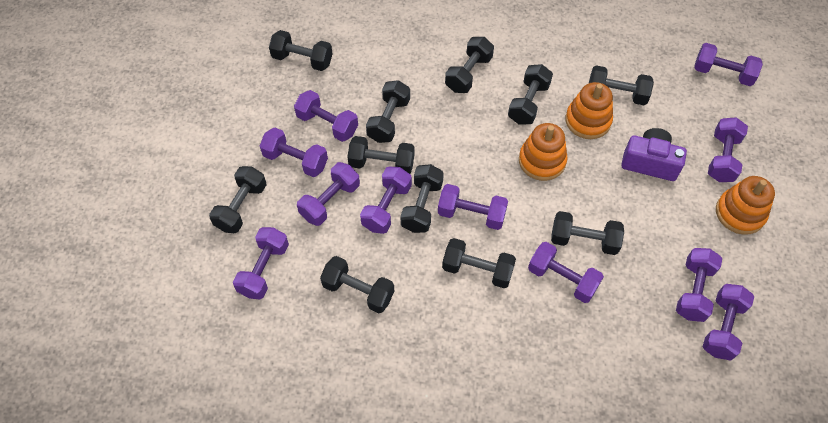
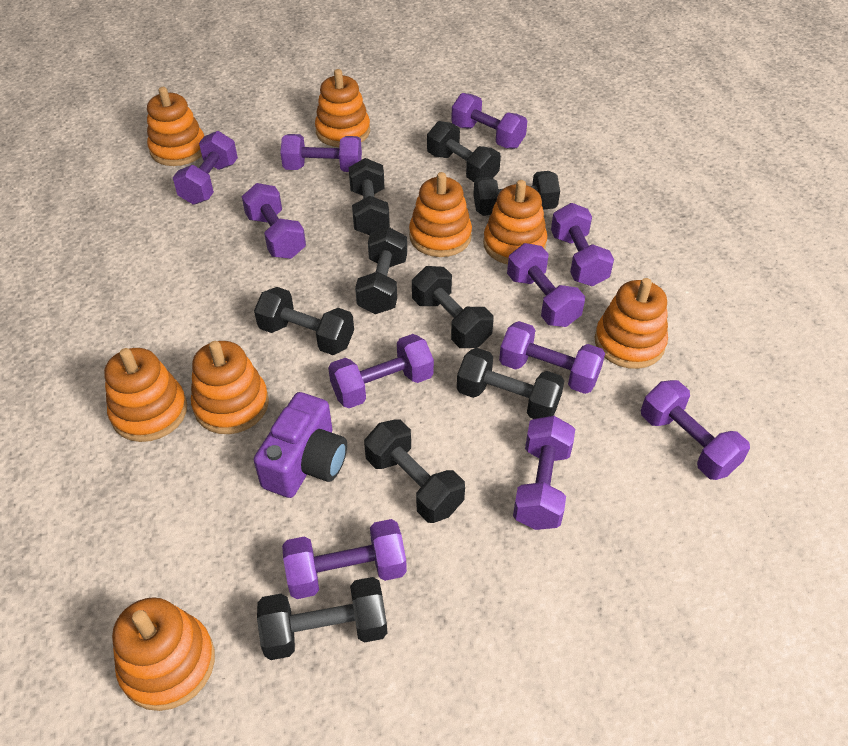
black dumbbell: [209,166,266,233] [269,30,333,71] [320,256,394,313] [347,136,415,174] [366,80,410,143] [401,164,444,233] [442,238,516,288] [445,37,494,93] [508,64,553,124] [551,211,624,255] [589,65,654,105] = 11 -> [254,287,354,355] [257,577,387,660] [349,158,390,235] [355,227,407,314] [364,419,465,523] [412,266,493,348] [427,121,501,182] [457,348,564,419] [473,171,560,216] = 9
orange stacking toy: [519,123,568,181] [565,82,613,139] [716,176,775,235] = 3 -> [104,348,187,442] [112,597,215,711] [147,87,204,166] [191,341,269,434] [315,69,370,147] [409,172,472,257] [483,180,547,264] [595,278,668,369] = 8

